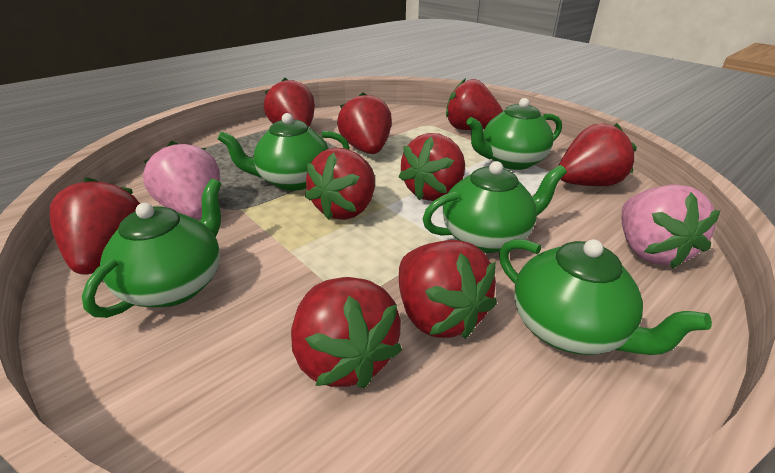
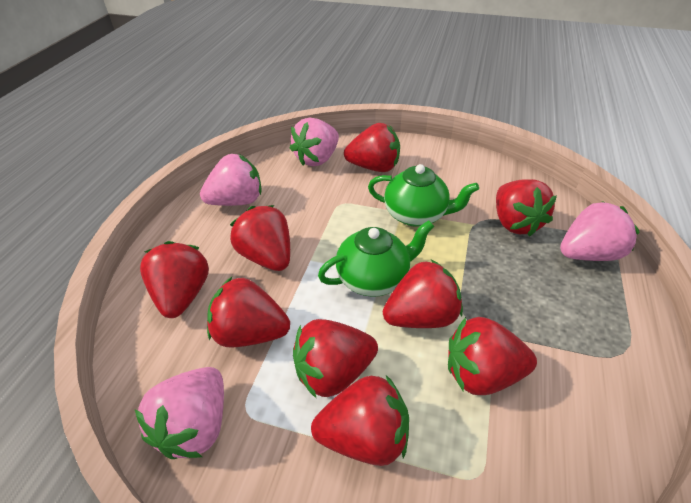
green teapot: [82,179,221,318] [218,113,350,191] [422,161,567,253] [467,98,562,170] [499,239,712,355] = 5 -> [318,220,434,297] [368,164,479,227] = 2
pink strawberry: [143,141,220,219] [622,185,720,269] = 2 -> [135,367,224,459] [200,154,262,206] [289,118,339,166] [560,201,639,261] = 4

